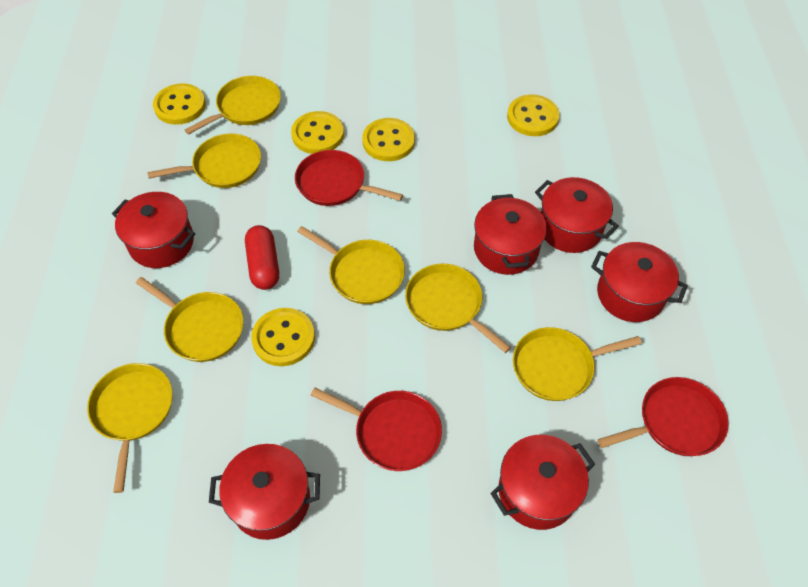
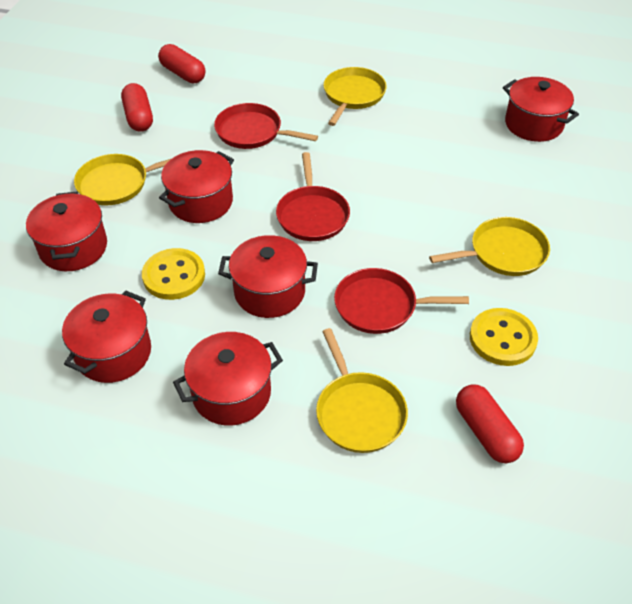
red capsule: [245,225,279,290] = 1 -> [121,83,153,132] [158,44,205,83] [456,384,524,463] = 3
yellow button: [153,83,206,125] [251,308,315,366] [291,111,344,154] [362,118,415,161] [507,94,560,136] = 5 -> [142,248,205,300] [470,308,538,366] = 2
yellow pan: [87,363,173,493] [136,277,244,362] [147,133,261,188] [185,76,281,135] [297,226,405,304] [405,264,511,353] [513,327,642,401] = 7 -> [74,154,171,205] [316,328,408,453] [323,67,387,126] [429,217,550,276] = 4

